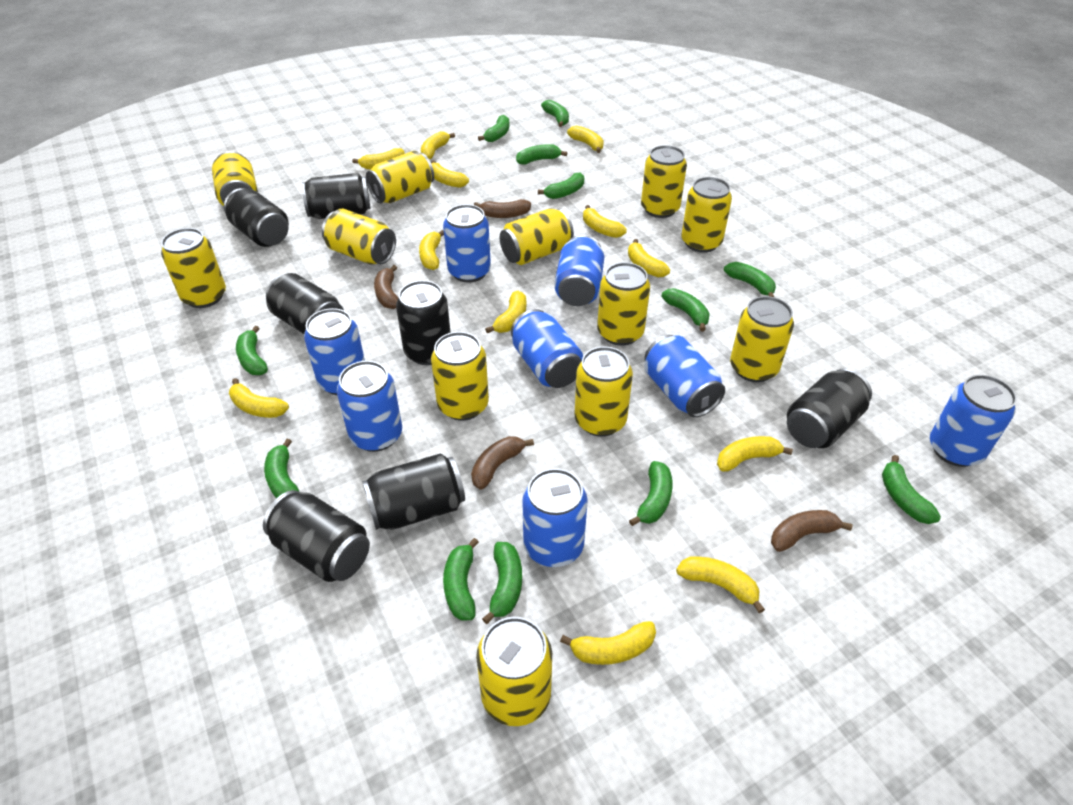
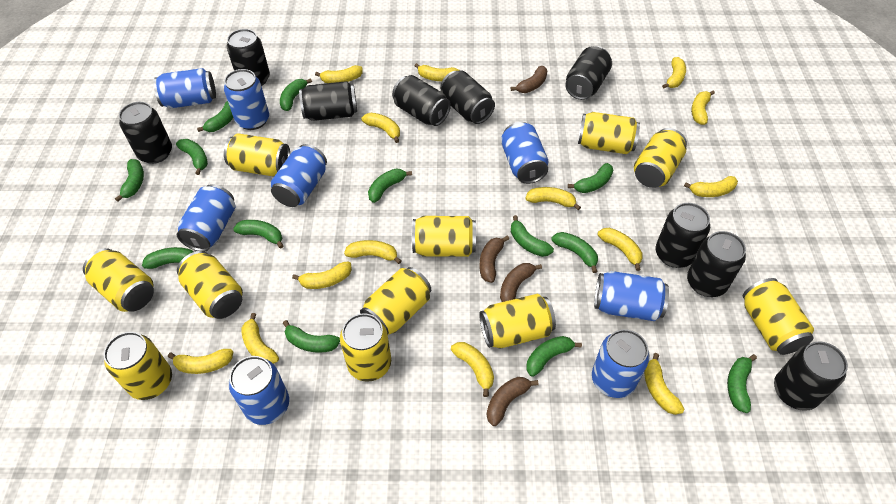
black can: [224,188,289,247] [263,490,370,582] [266,273,344,334] [302,173,371,219] [362,453,465,530] [396,280,451,365] [787,368,872,448] = 7 -> [119,102,172,164] [227,29,270,86] [299,81,357,121] [392,75,451,126] [440,70,495,124] [565,46,612,100] [656,203,710,268] [687,231,746,297] [774,341,848,411] = 9
green banana: [236,326,268,375] [264,439,299,499] [443,538,479,620] [478,115,509,142] [482,542,522,624] [516,144,567,164] [538,173,584,199] [541,100,569,127] [629,461,673,526] [661,288,710,331] [724,262,776,297] [882,455,941,524] = 12 -> [115,159,144,202] [142,247,193,269] [176,139,208,175] [197,101,233,132] [233,220,283,249] [280,78,312,111] [283,320,340,353] [368,169,412,203] [511,215,554,257] [526,336,582,377] [552,232,598,273] [568,163,613,193] [727,354,757,413] = 13
yellow banana: [229,378,289,418] [352,148,405,169] [419,230,444,270] [421,131,455,159] [431,160,469,188] [485,291,526,333] [560,621,656,665] [567,126,604,153] [583,205,627,238] [628,239,670,277] [676,556,765,613] [717,436,793,472] = 12 -> [168,349,233,374] [242,313,279,364] [292,262,352,289] [315,65,363,83] [344,240,402,264] [362,113,400,143] [415,63,459,81] [451,342,494,397] [525,187,581,210] [598,228,643,271] [644,353,685,415] [662,57,686,88] [684,176,738,197] [691,91,715,125] = 14
yellow can: [161,228,226,308] [212,151,258,206] [322,209,396,265] [366,151,434,203] [431,332,489,421] [476,617,552,726] [500,208,574,265] [574,347,633,437] [597,262,650,346] [641,145,687,218] [681,177,732,253] [730,296,794,382] = 12 -> [83,248,154,312] [104,332,172,400] [177,251,243,319] [224,133,290,177] [340,313,391,382] [360,267,431,334] [412,216,476,257] [479,294,556,349] [578,112,640,154] [634,128,687,188] [743,278,814,355] = 11

